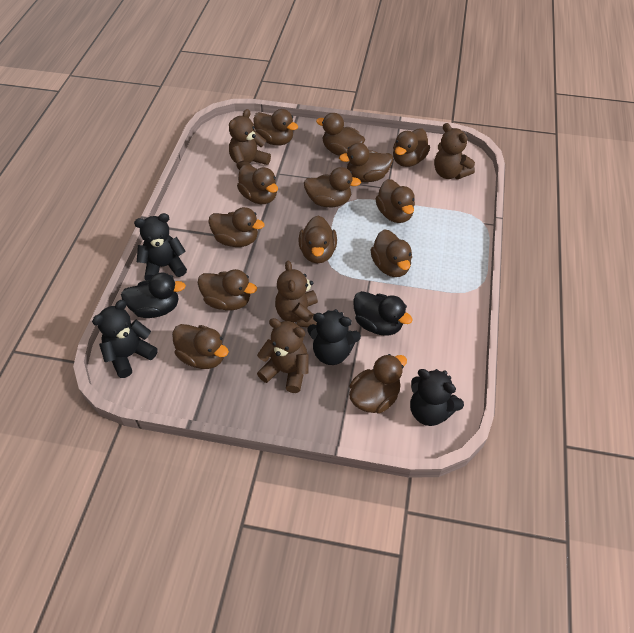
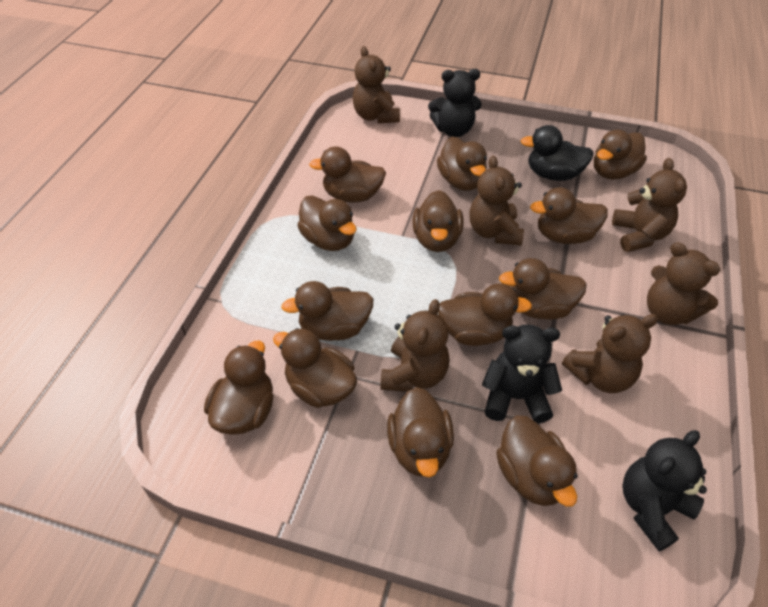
black duck: [121,272,186,318] [353,291,413,336] = 2 -> [521,125,594,181] = 1
black teddy bear: [92,300,158,378] [134,213,187,280] [307,309,361,365] [410,369,464,426] = 4 -> [428,69,482,137] [482,324,562,424] [622,430,707,551] = 3
brown teddy bear: [229,109,271,170] [257,318,308,393] [275,261,318,327] [434,123,475,179] = 4 -> [352,46,400,123] [380,299,450,392] [469,155,524,246] [562,314,658,393] [612,158,687,252] [647,242,720,325] = 6

